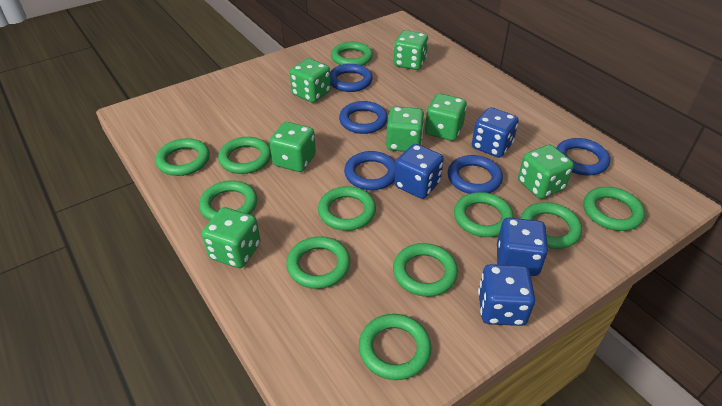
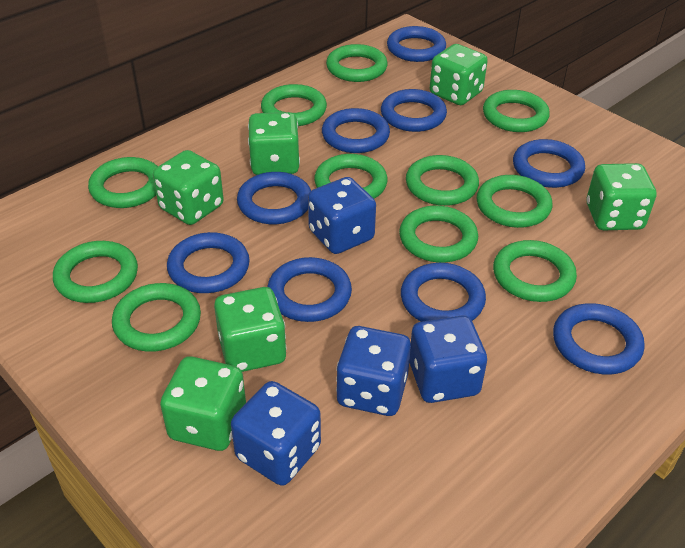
blue ring: [330,64,373,92] [339,101,388,134] [344,151,396,190] [448,155,503,194] [557,138,610,176] = 5 -> [167,232,250,293] [237,172,311,224] [267,257,352,322] [322,108,390,153] [381,89,447,132] [387,26,446,62] [401,263,486,322] [513,139,585,188] [553,303,645,374] = 9
green dice: [202,207,261,268] [269,122,316,172] [290,58,331,103] [386,106,424,152] [394,30,428,70] [425,93,467,141] [518,145,574,199] = 7 -> [153,150,224,225] [160,356,246,451] [214,287,287,372] [248,112,300,175] [430,44,488,105] [587,163,656,230] = 6

